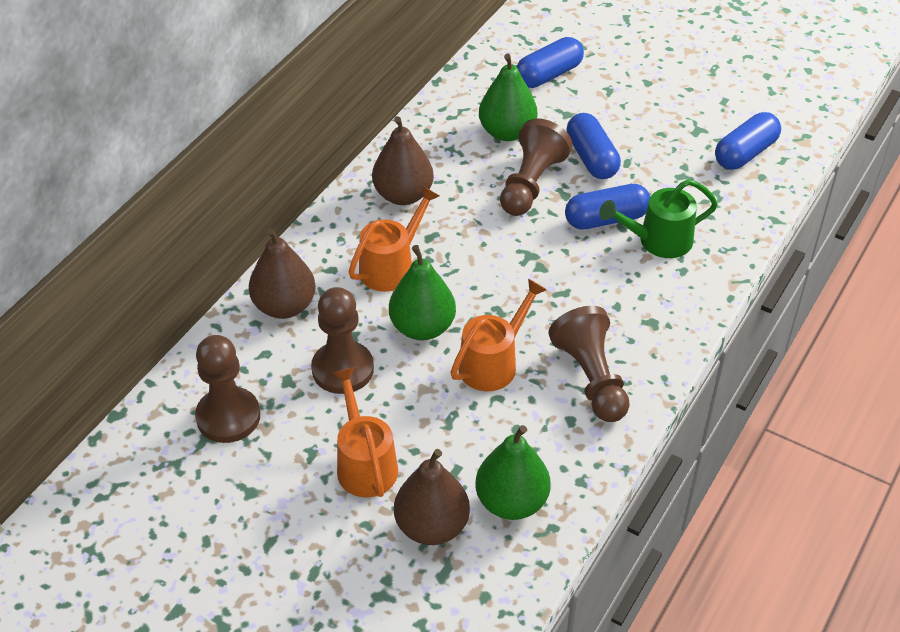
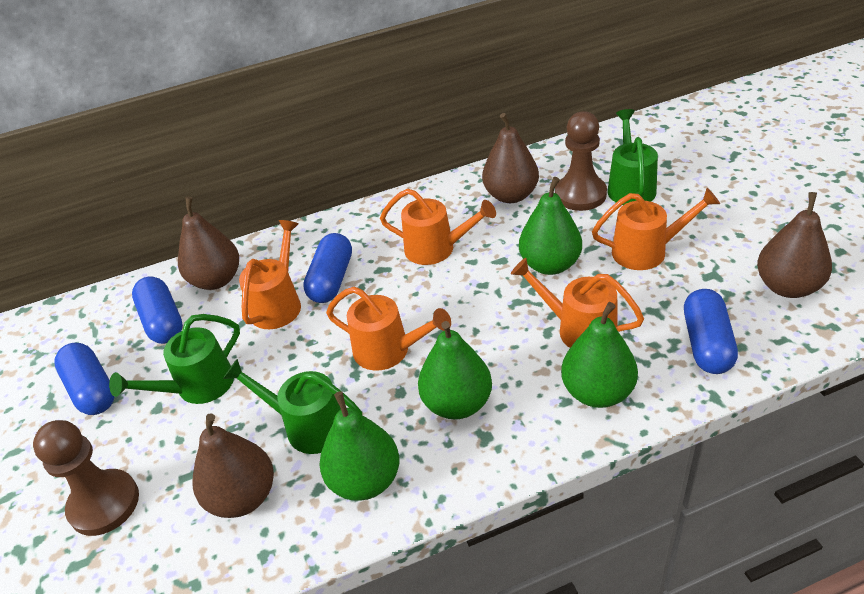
brown pawn: [195,335,260,443] [311,287,374,394] [500,119,572,216] [548,306,630,422] = 4 -> [33,420,139,536] [555,111,607,211] = 2
brown pear: [249,228,316,319] [372,117,434,205] [394,449,470,545] = 3 -> [178,197,239,290] [192,413,274,518] [482,113,539,203] [757,192,832,298] = 4
green pear: [389,245,456,340] [476,425,551,520] [479,53,537,141] = 3 -> [320,391,399,501] [418,321,492,419] [519,177,582,275] [561,302,638,408] = 4
green watering can: [599,179,718,258] = 1 -> [109,314,240,404] [223,359,362,454] [607,109,658,205] = 3
orange watering can: [332,367,398,497] [349,186,440,292] [450,279,547,391] = 3 -> [239,220,301,329] [326,286,451,371] [380,189,496,265] [511,258,644,348] [592,188,720,270] = 5

